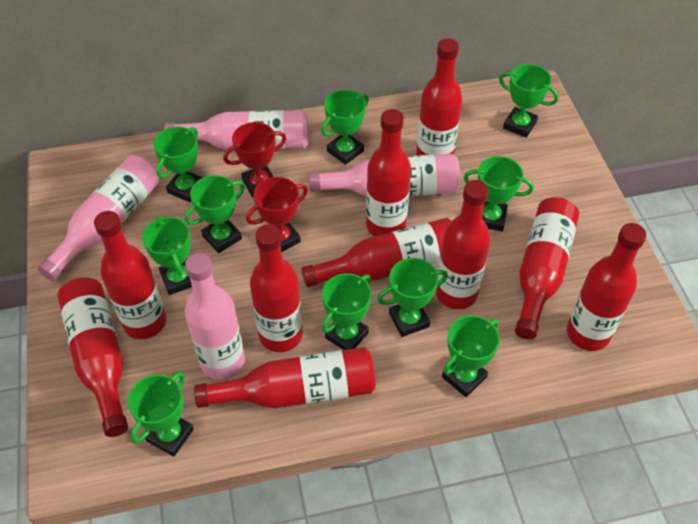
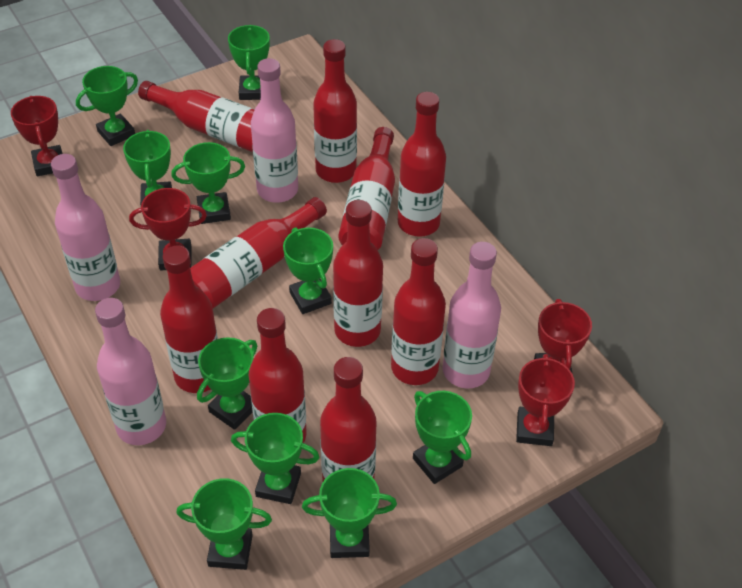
red trophy: [223,122,287,198] [246,177,308,252] = 2 -> [11,96,63,176] [129,188,207,271] [516,354,575,446] [534,299,592,374] = 4

